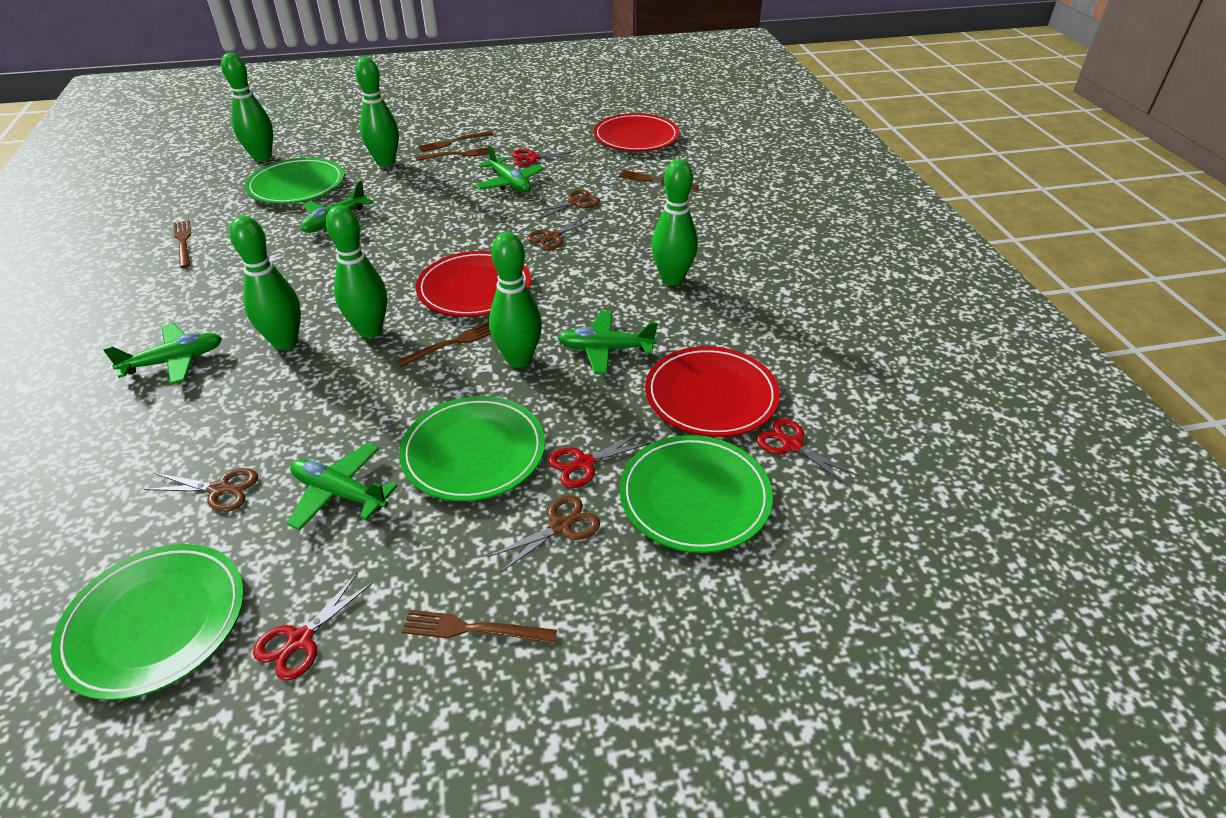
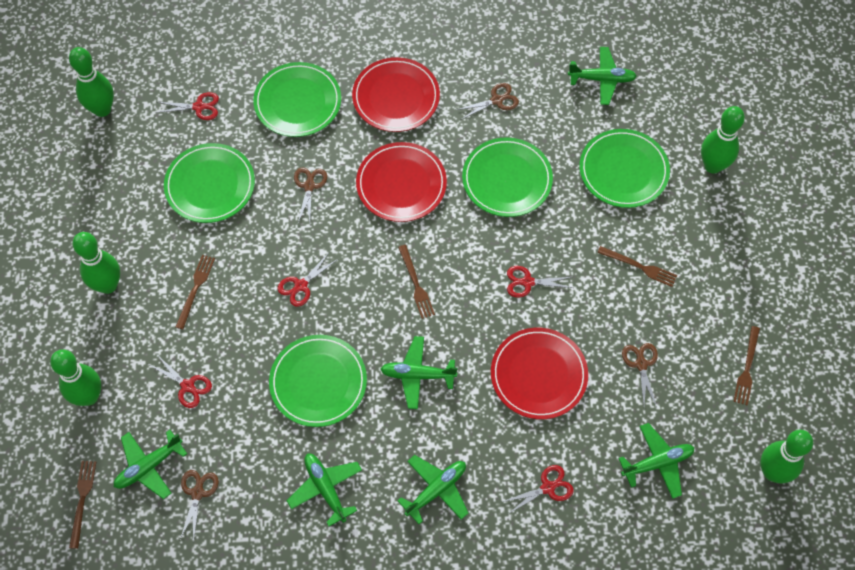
brown fork: [174,220,191,268] [397,322,491,367] [402,610,557,644] [416,147,495,161] [418,131,493,152] [619,170,699,190] = 6 -> [69,461,96,549] [176,255,215,329] [398,245,435,319] [597,246,677,287] [733,326,760,405] = 5
green bowling pin: [221,53,273,162] [229,216,301,350] [326,205,387,338] [355,57,399,167] [489,232,542,368] [651,159,698,286] = 6 -> [50,349,101,406] [69,47,114,117] [73,232,120,294] [701,106,745,174] [760,430,813,483] = 5
green plane: [103,323,222,385] [287,443,397,530] [301,180,374,233] [475,145,544,192] [557,311,657,374] = 5 -> [114,430,187,499] [287,453,362,526] [380,336,458,409] [397,455,468,524] [568,47,637,105] [618,423,695,499] = 6
green plate: [51,544,244,700] [245,158,344,204] [399,396,545,501] [619,435,773,553] = 4 -> [164,143,255,223] [253,62,341,137] [269,335,367,427] [462,137,553,217] [579,129,670,208] = 5
red scissors: [253,572,373,680] [512,149,577,166] [548,432,651,488] [757,418,858,486] = 4 -> [148,356,212,408] [155,92,219,120] [278,251,338,307] [502,465,574,514] [507,266,573,298] = 5

